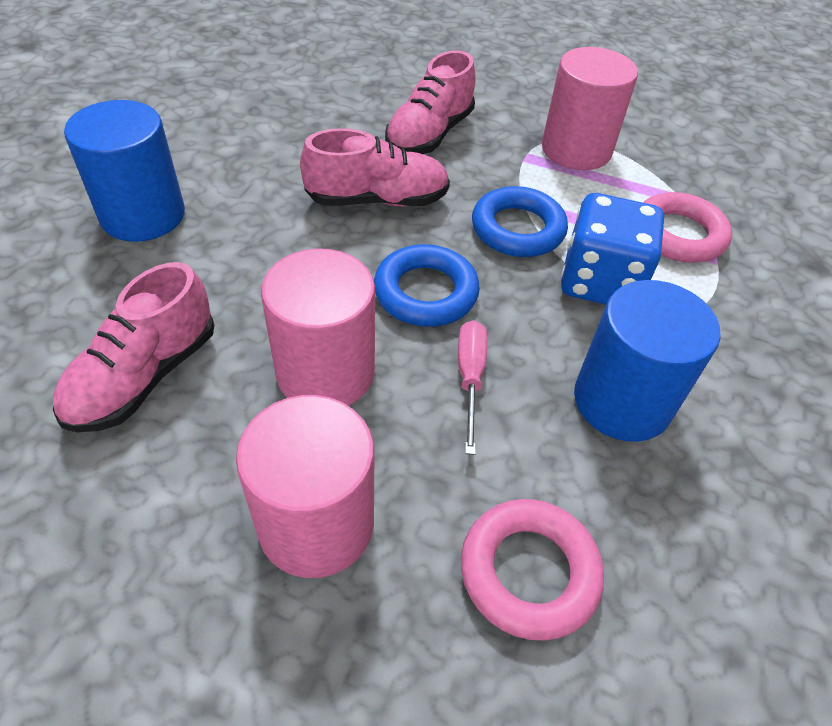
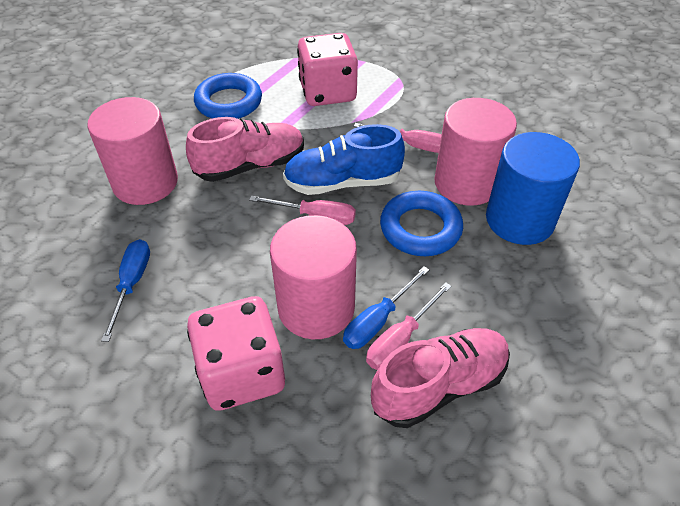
blue cylinder: [64,100,185,242] [574,280,721,442] = 2 -> [486,132,580,245] = 1
blue dice: [561,193,664,305] = 1 -> none = 0
blue screwdriver: none = 0 -> [101,239,150,342] [343,266,429,349] = 2
blue shoe: none = 0 -> [283,124,405,195] = 1
pink dice: none = 0 -> [187,296,285,411] [297,33,358,106] = 2
pink ring: [461,499,604,640] [643,192,732,263] = 2 -> none = 0
pink screwdriver: [458,320,487,455] = 1 -> [249,196,356,225] [354,123,442,153] [366,282,452,370] = 3
pink shoe: [53,262,214,432] [300,128,450,206] [385,51,476,154] = 3 -> [186,117,304,182] [371,328,510,428] = 2

